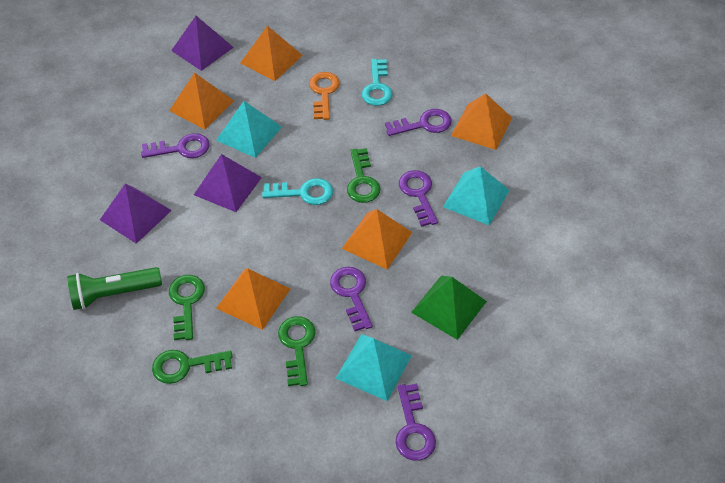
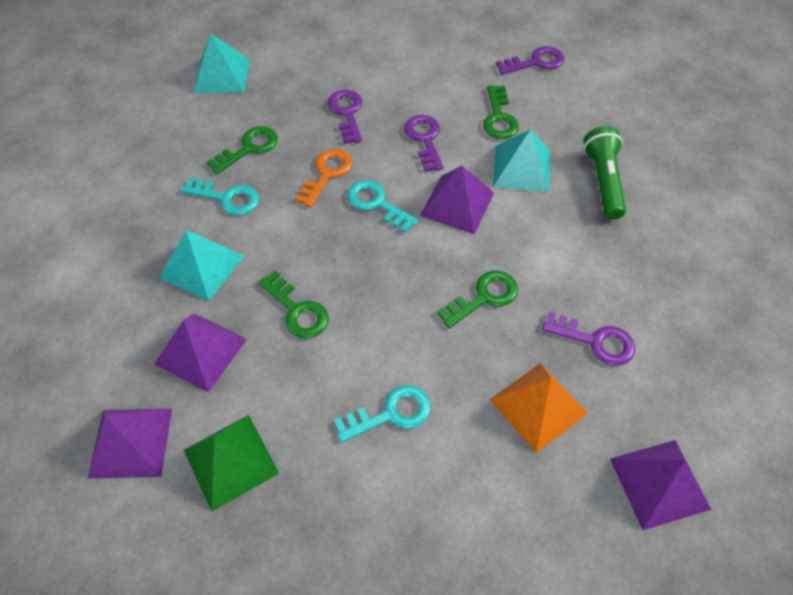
orange pyramid: [169,73,234,129] [216,268,290,330] [240,26,303,81] [342,209,412,270] [451,94,512,150] = 5 -> [490,363,588,453] = 1
purple key: [141,133,210,158] [330,267,373,331] [385,109,452,136] [395,384,436,461] [399,170,438,227] = 5 -> [328,90,362,144] [404,115,444,172] [496,46,564,75] [542,311,635,366] = 4
purple pyramid: [100,184,172,244] [171,16,234,71] [194,154,262,212] = 3 -> [88,409,172,478] [154,313,247,392] [420,166,494,235] [610,440,711,530] = 4
turquoise key: [262,178,333,205] [362,59,393,106] = 2 -> [181,177,259,216] [334,385,431,442] [347,180,419,233] = 3

